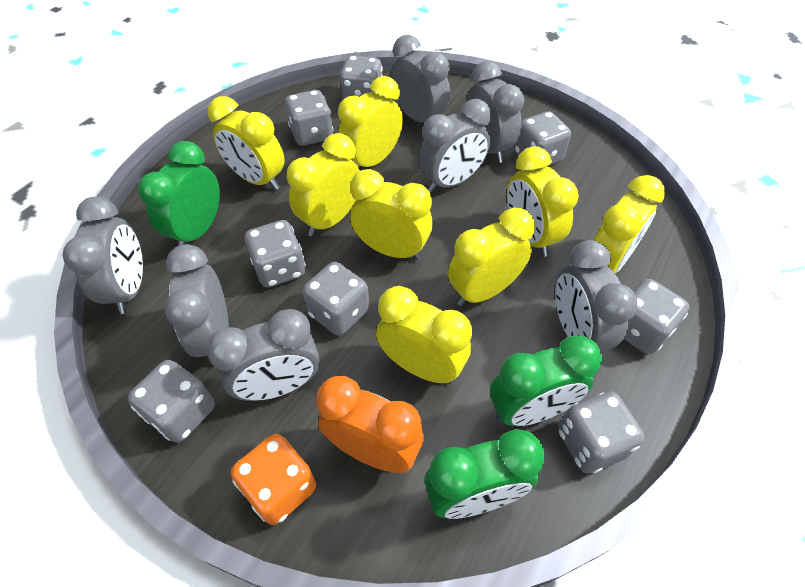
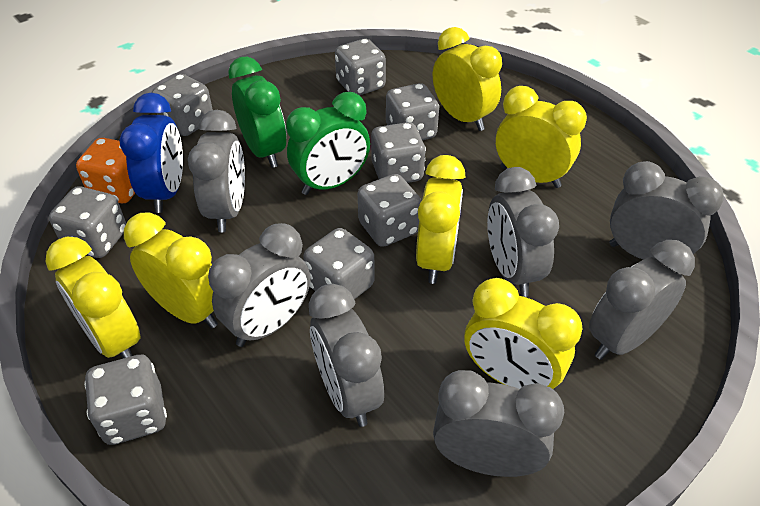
blue clock: none = 0 -> [119,93,183,213] = 1
green clock: [138,141,220,246] [425,429,545,519] [490,336,602,426] = 3 -> [228,57,287,168] [286,92,370,195] = 2
orange clock: [316,376,424,473] = 1 -> none = 0
yellow clock: [208,96,285,190] [287,133,360,236] [338,76,403,170] [350,169,433,260] [376,286,472,384] [448,208,535,306] [507,146,579,257] [593,175,665,273] = 8 -> [45,237,140,358] [124,213,218,329] [416,155,465,284] [433,27,502,131] [464,278,582,389] [496,86,587,188] = 6

